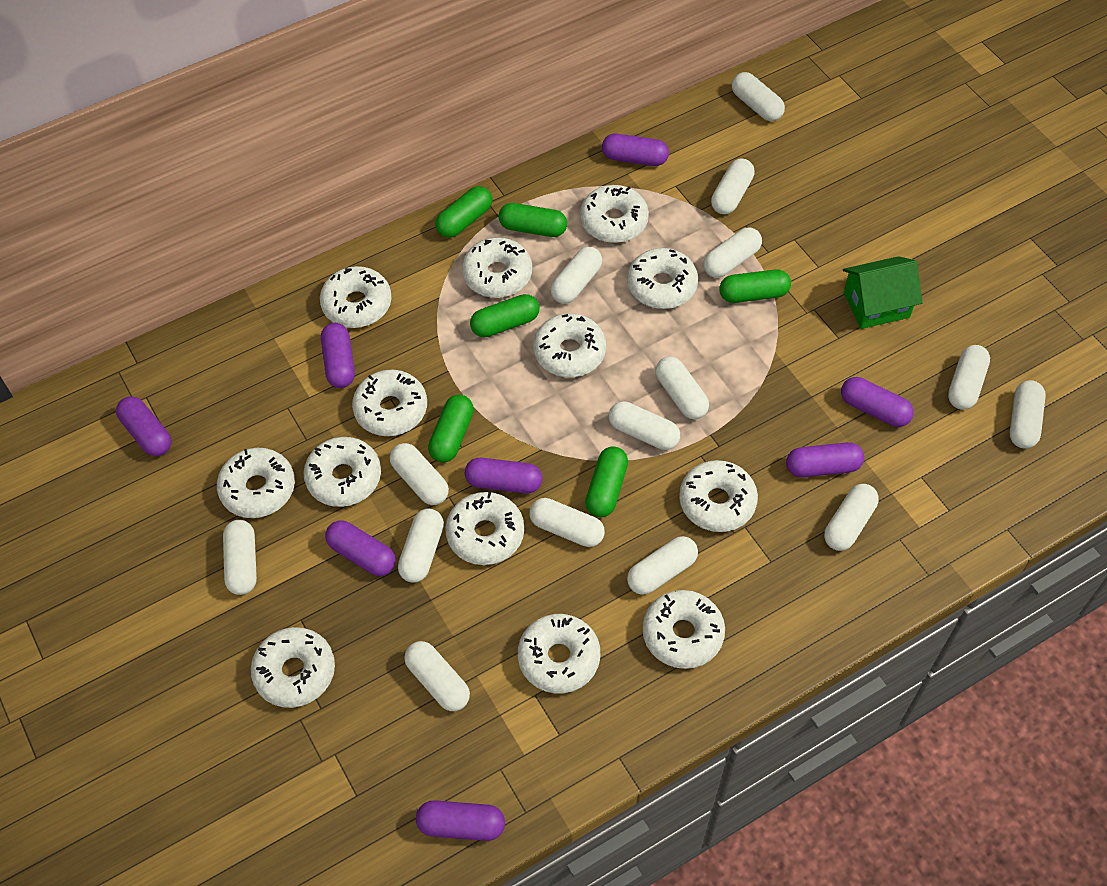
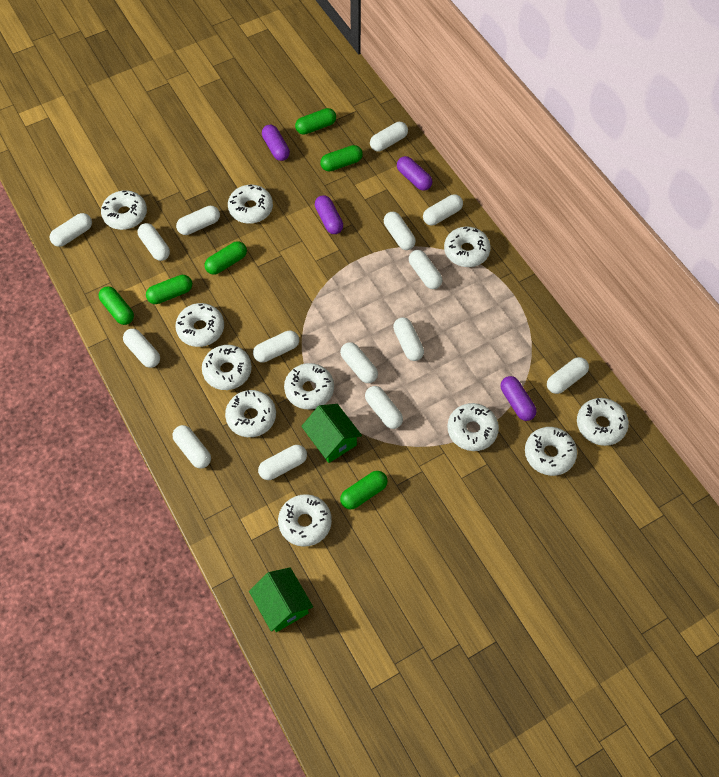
green house: [843,256,922,329] = 1 -> [249,567,313,632] [301,404,362,463] = 2
purple capsule: [116,396,171,456] [321,323,355,388] [325,520,396,576] [416,800,505,841] [465,458,542,494] [602,134,669,166] [786,442,864,477] [841,377,914,427] = 8 -> [262,125,290,161] [315,195,343,234] [397,156,432,191] [500,376,537,421] = 4
white donut: [217,448,295,518] [251,627,335,708] [303,437,381,507] [320,266,392,328] [352,370,427,436] [445,492,524,565] [462,238,532,298] [518,614,600,693] [533,313,606,377] [580,185,649,243] [627,248,698,309] [642,590,725,669] [679,460,758,532] = 13 -> [101,190,147,230] [175,303,224,347] [202,345,252,390] [225,390,276,437] [228,185,273,224] [278,494,332,547] [284,363,334,410] [444,227,491,267] [447,403,499,451] [525,427,577,476] [577,398,629,446] = 11

